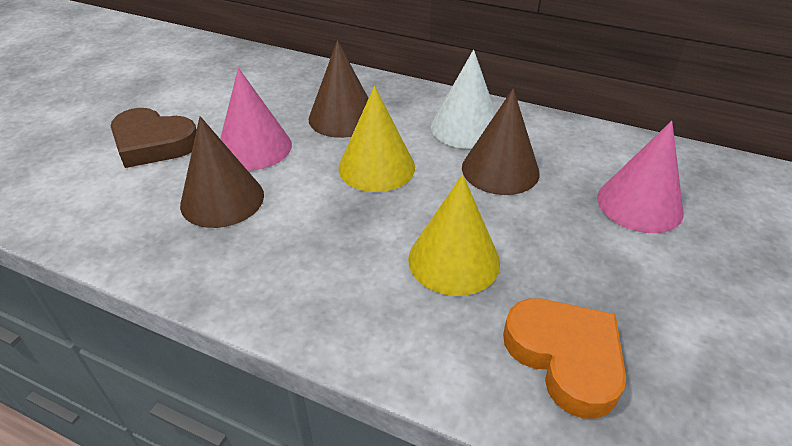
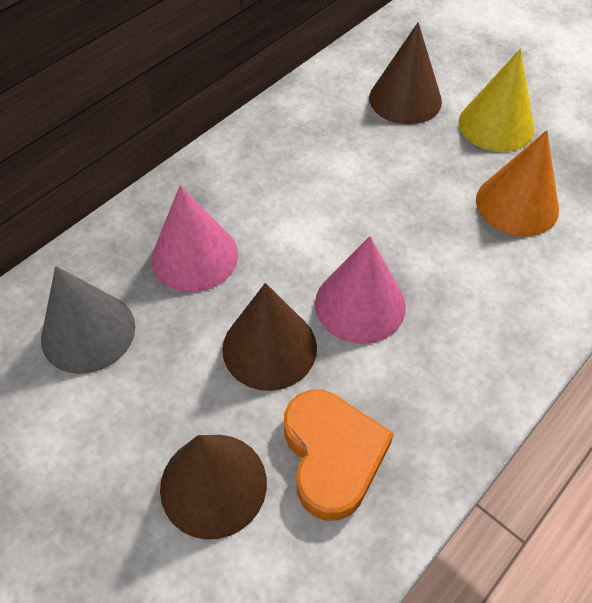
brown heart: [111,108,197,168] = 1 -> none = 0
grey cone: none = 0 -> [41,266,135,374] = 1
orange cone: none = 0 -> [476,130,559,237] = 1
white cone: [431,50,496,149] = 1 -> none = 0
yellow cone: [338,86,415,192] [408,174,500,296] = 2 -> [459,48,534,152] = 1

